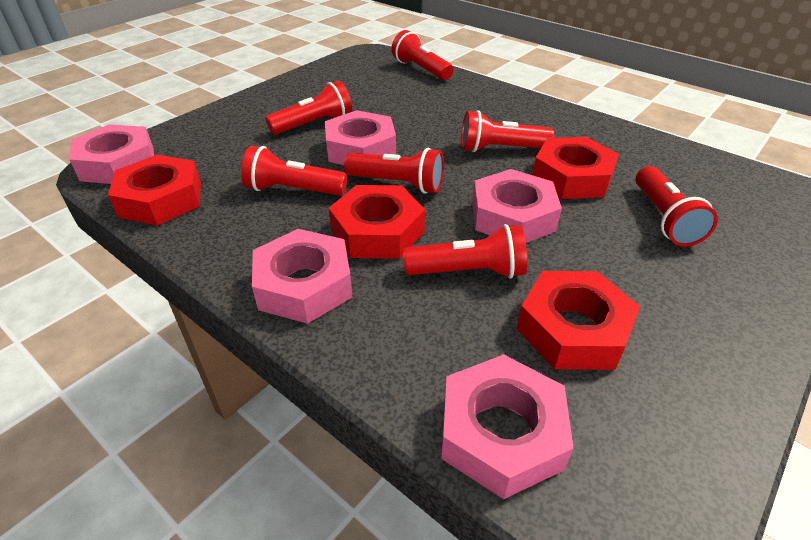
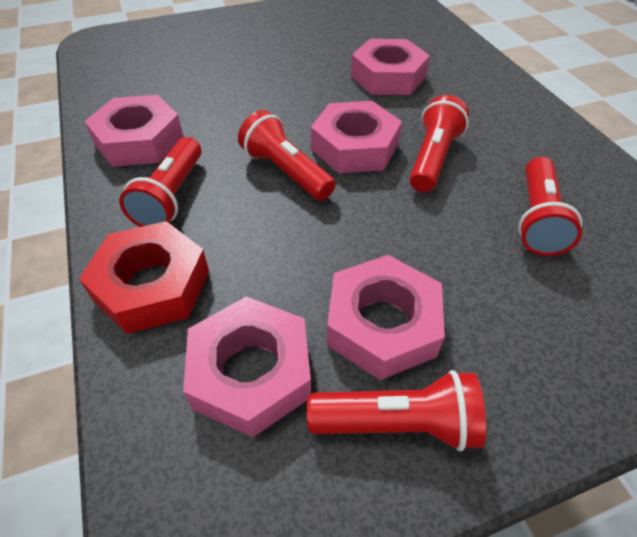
red flashlight: [241,146,347,196] [265,81,352,135] [344,148,444,194] [392,30,454,80] [403,224,527,278] [461,110,555,152] [636,166,718,247] = 7 -> [119,137,202,227] [238,110,336,201] [307,370,486,451] [409,95,469,192] [518,157,582,256] = 5
red nut: [108,155,201,225] [329,185,425,259] [517,271,640,370] [532,137,619,199] = 4 -> [79,221,209,334] = 1

